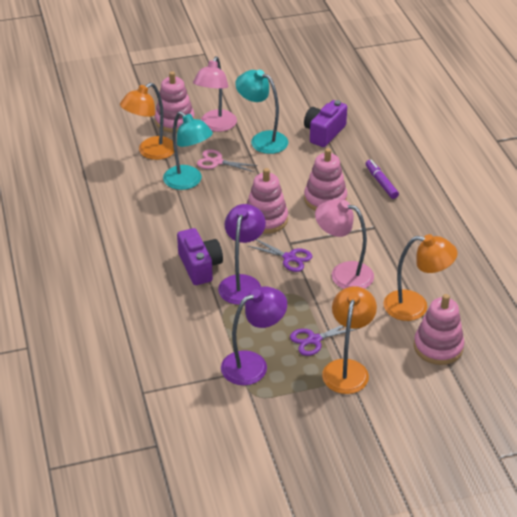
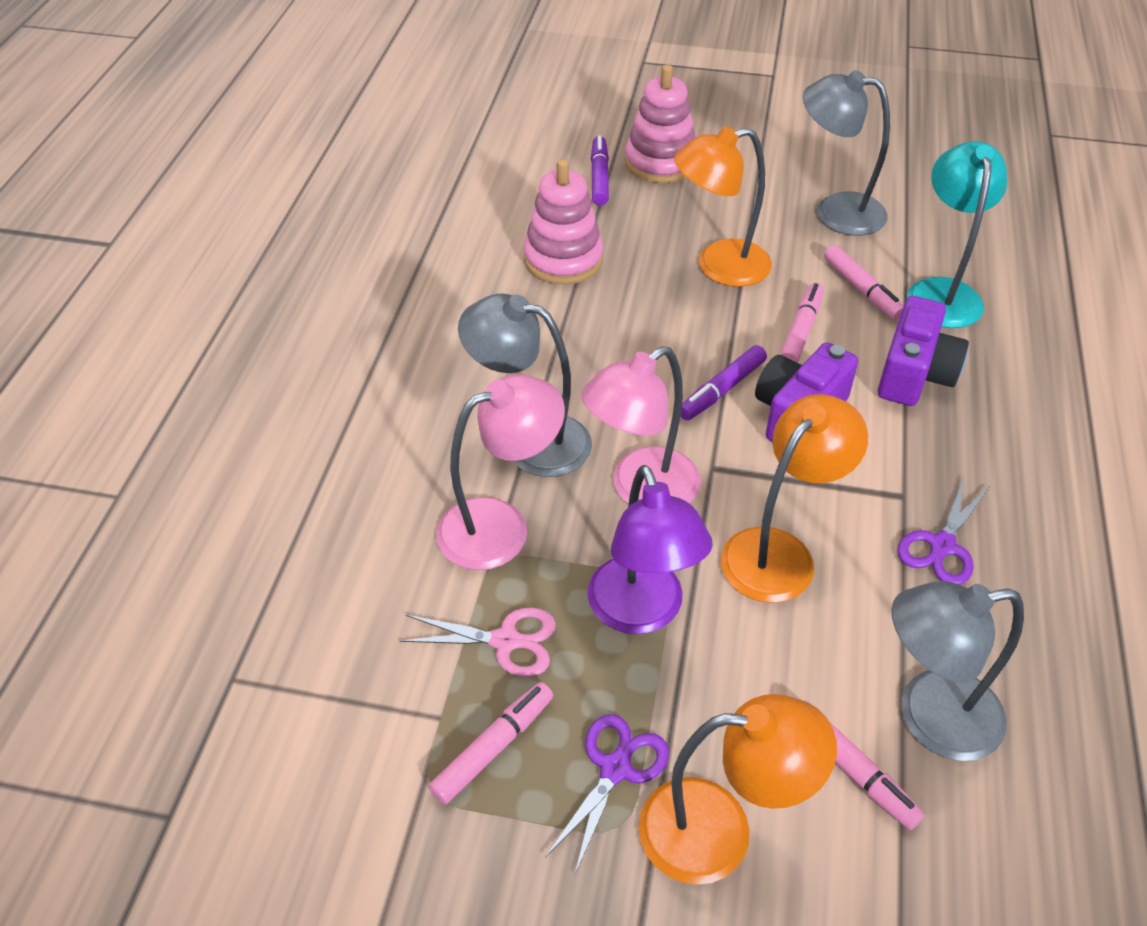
grey lamp: none = 0 -> [458,293,592,477] [803,70,890,236] [891,581,1024,761] = 3
pink marker: none = 0 -> [429,682,553,804] [780,283,824,363] [805,701,925,830] [824,245,904,320] = 4
pink stacking toy: [155,71,195,133] [247,168,288,234] [304,148,347,211] [414,294,464,365] = 4 -> [524,159,603,284] [625,65,696,183] = 2
purple lamp: [218,204,266,305] [221,286,287,385] = 2 -> [587,465,713,634] = 1
purple marker: [365,160,399,199] = 1 -> [591,136,609,205] [681,345,767,420] = 2
turquoise lamp: [163,111,213,190] [235,70,288,154] = 2 -> [907,141,1008,328] = 1

